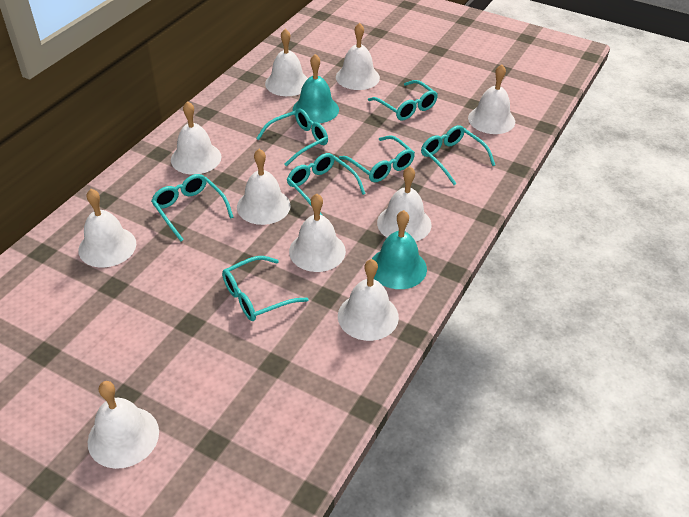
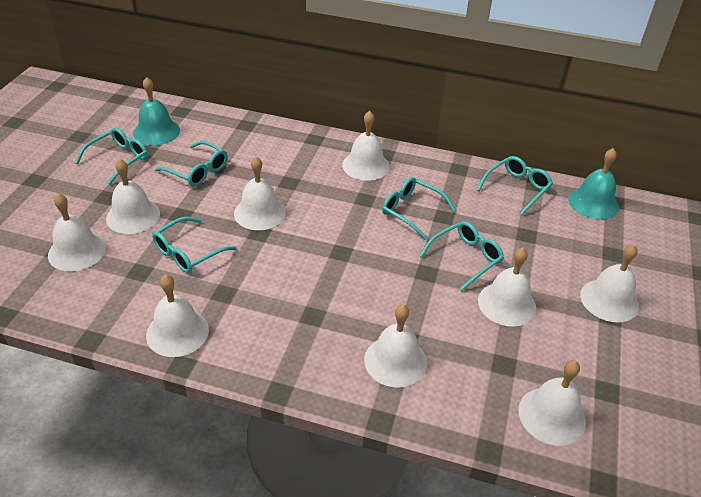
turquoise glasses: [151,174,233,241] [222,256,309,321] [256,108,328,166] [287,153,366,215] [339,135,415,182] [368,80,438,120] [421,125,495,185] = 7 -> [75,128,148,185] [152,217,236,273] [155,141,227,187] [382,177,456,240] [419,221,504,291] [477,156,553,216] = 6
white bell: [78,189,136,267] [88,381,159,469] [171,101,221,175] [237,149,291,225] [265,29,308,96] [289,193,346,272] [336,23,380,90] [338,259,399,341] [377,166,432,242] [468,65,515,134] = 10 -> [48,193,106,271] [106,159,160,234] [146,274,209,357] [234,156,286,230] [342,111,390,181] [364,305,427,387] [478,248,536,327] [518,360,586,446] [580,244,639,323] = 9

